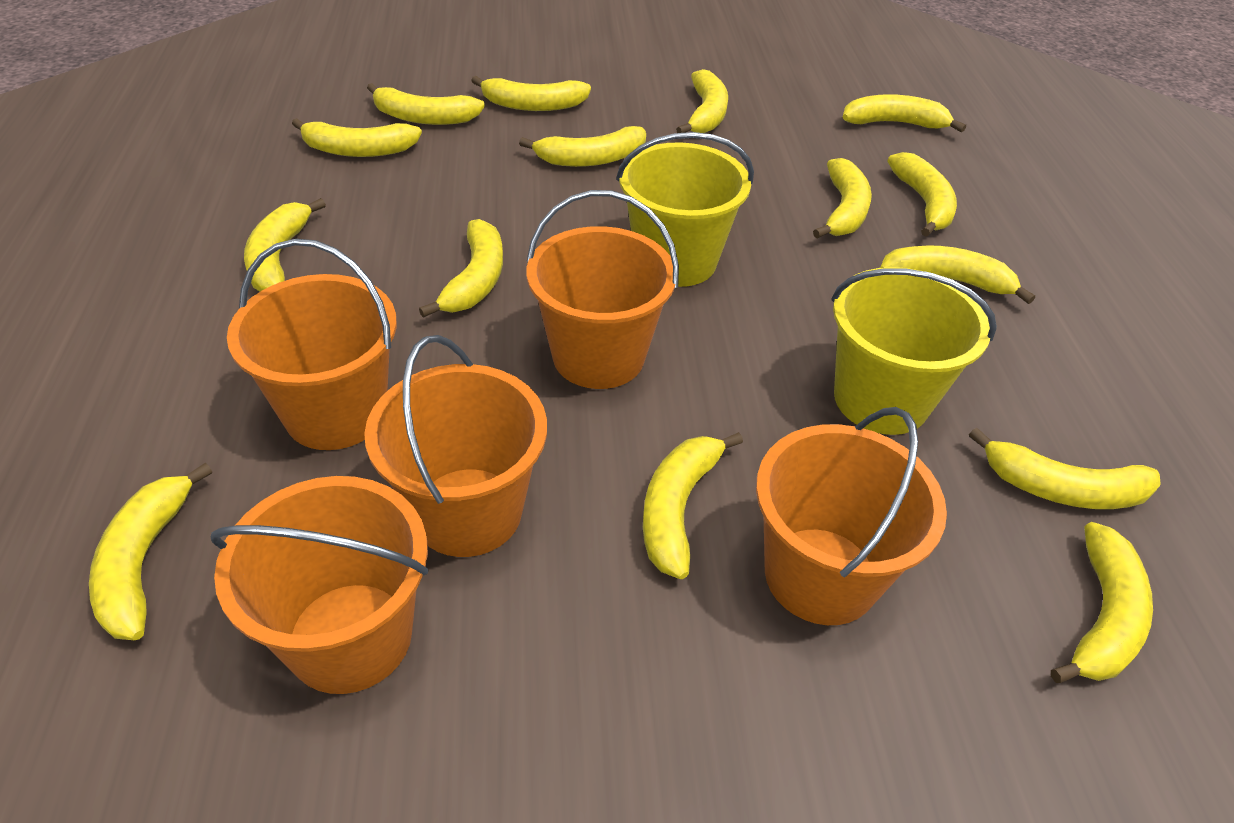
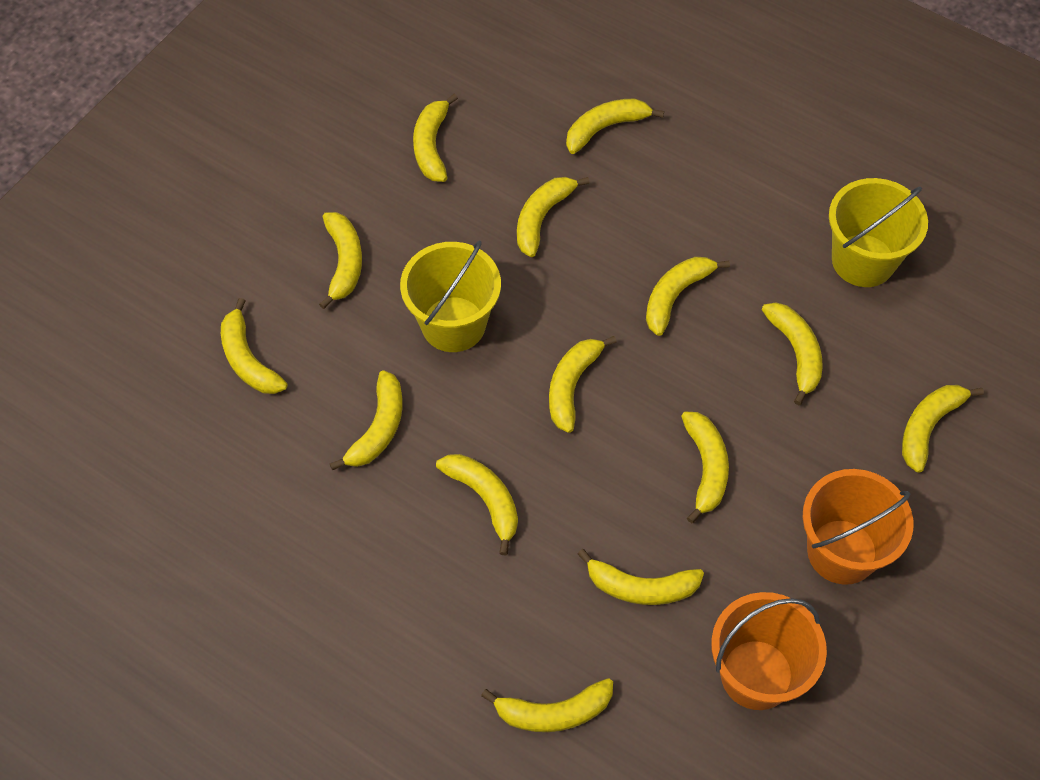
orange bucket: [211,476,429,694] [227,239,397,450] [364,335,547,557] [527,190,679,389] [756,407,947,625] = 5 -> [711,592,827,710] [803,469,913,585] = 2
yellow banana: [89,463,212,640] [244,198,326,292] [292,118,422,157] [367,83,485,125] [419,219,503,318] [471,76,591,111] [519,126,646,167] [643,432,743,579] [676,69,728,133] [813,158,872,238] [842,94,966,132] [880,246,1035,304] [887,152,957,237] [969,428,1161,509] [1051,522,1153,683] = 15 -> [221,298,287,394] [319,212,362,309] [330,370,402,470] [413,94,458,182] [436,454,518,555] [481,678,613,732] [517,177,590,257] [549,336,616,433] [566,98,664,154] [578,549,704,605] [646,257,730,336] [681,412,729,523] [762,302,823,405] [902,385,984,473] = 14

